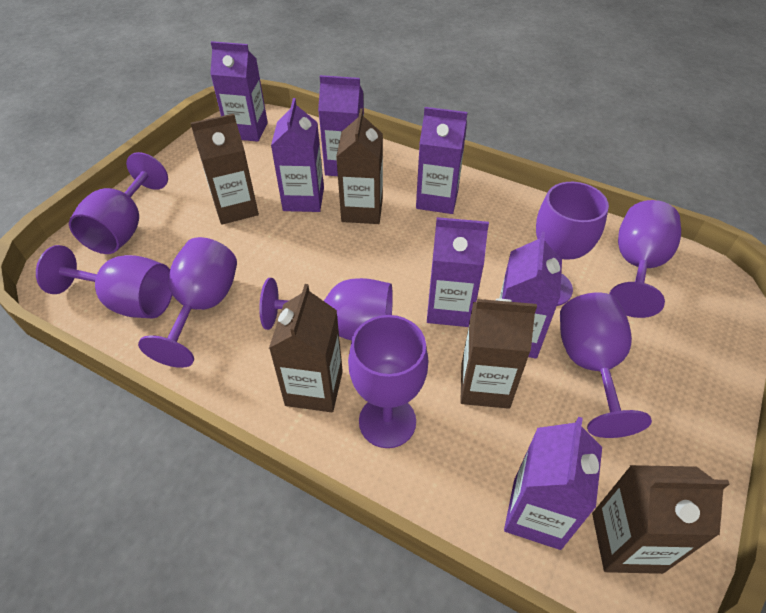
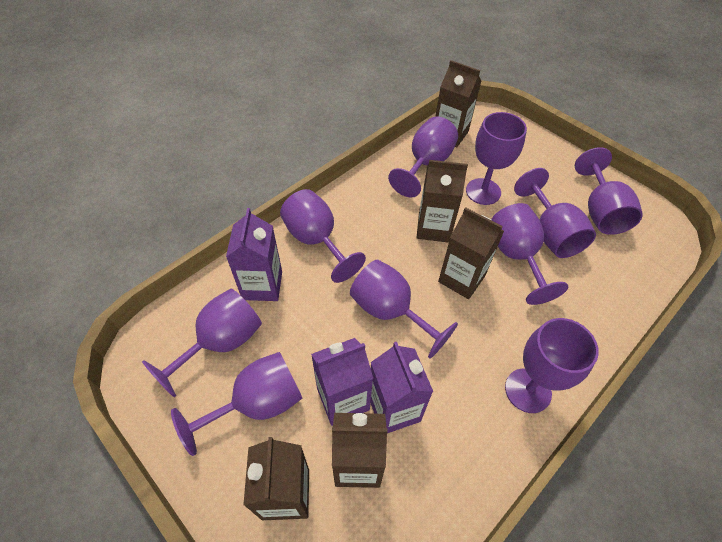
purple carton: [210,41,268,142] [271,98,324,212] [318,75,364,176] [416,107,467,214] [427,217,489,327] [499,231,562,359] [504,417,602,550] = 7 -> [226,208,282,301] [311,338,373,426] [371,342,433,433] = 3
purple goblet: [36,245,172,318] [69,152,168,254] [138,237,237,368] [259,278,393,340] [348,315,428,448] [536,182,609,306] [560,293,652,438] [609,200,681,318] = 8 -> [142,288,262,397] [171,352,303,456] [280,189,366,283] [350,260,458,359] [388,117,458,198] [466,112,527,205] [491,203,568,305] [505,318,599,413] [514,168,596,258] [575,147,643,235] = 10

